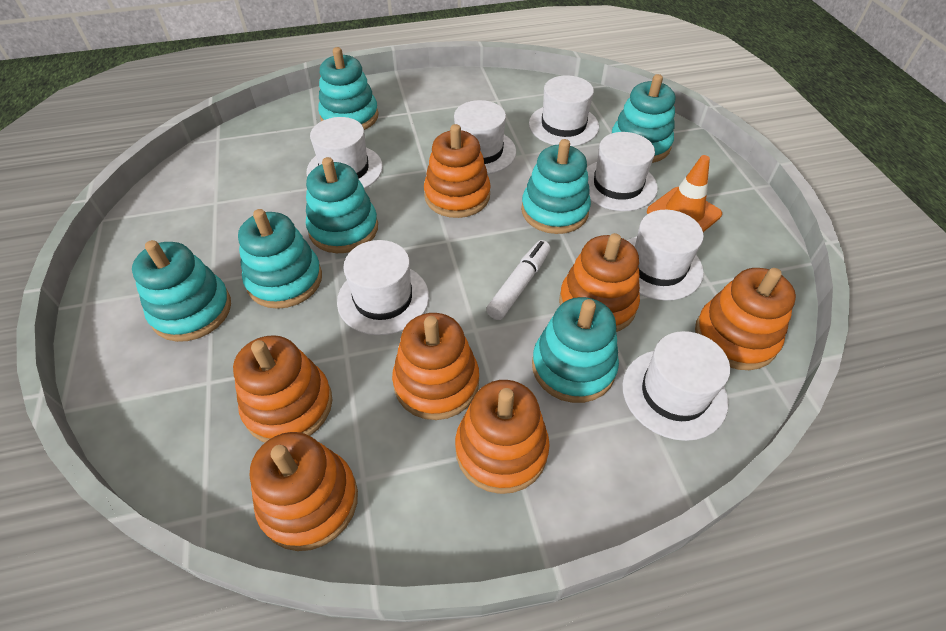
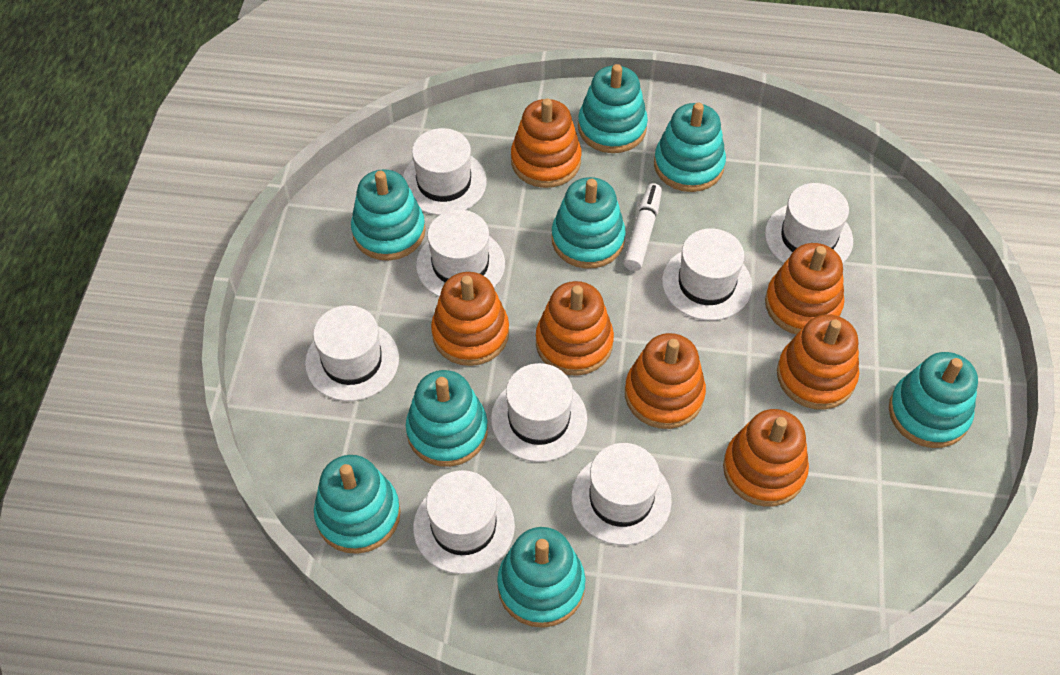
orange traffic cone: [647,155,722,232] = 1 -> none = 0
turquoise stacking toy: [132,240,231,342] [238,209,322,309] [306,157,378,253] [318,47,379,130] [521,139,591,234] [532,297,619,403] [612,74,675,163] = 7 -> [314,455,401,554] [351,169,426,261] [406,370,488,467] [497,527,586,628] [552,177,626,269] [578,64,648,153] [654,103,726,192] [889,352,978,448] = 8
white hat: [307,117,383,189] [337,240,429,336] [454,100,516,175] [529,75,599,146] [586,132,658,211] [623,331,730,441] [627,210,704,300] = 7 -> [305,305,399,401] [403,128,487,215] [413,470,515,574] [416,210,505,297] [491,363,587,462] [571,443,672,545] [662,228,752,321] [765,183,853,264] = 8

